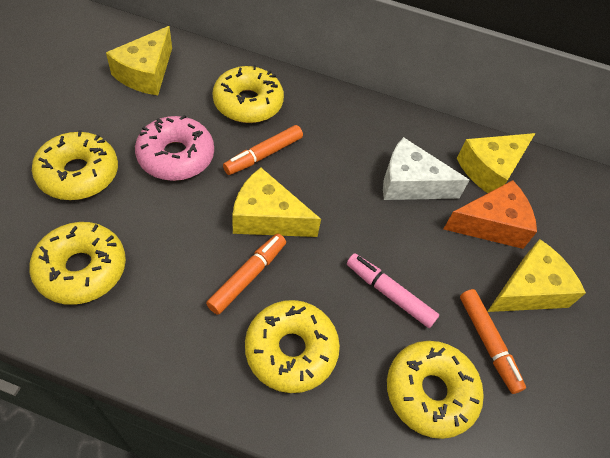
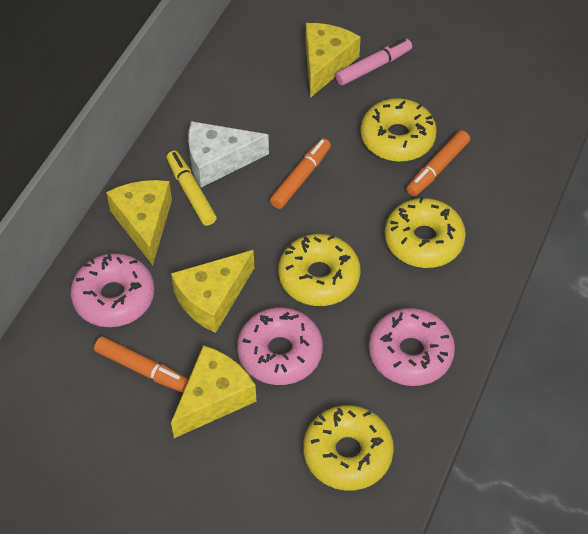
orange cheese: [444,180,537,249] = 1 -> none = 0
pink donut: [135,115,214,181] = 1 -> [71,253,154,327] [237,307,323,385] [369,308,455,386] = 3
yellow donut: [29,222,126,305] [32,130,118,200] [213,65,284,123] [245,300,340,393] [387,341,484,439] = 5 -> [278,234,360,306] [303,405,394,491] [361,98,437,162] [385,197,466,268] = 4
yellow marker: none = 0 -> [167,151,217,226] = 1

